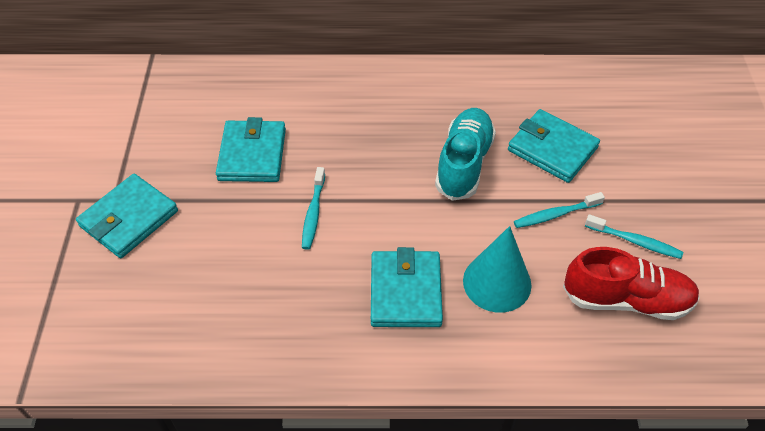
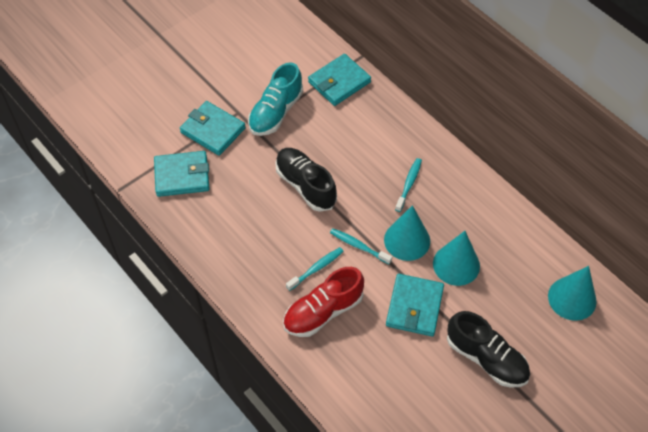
black shoe: none = 0 -> [275,148,337,212] [447,311,530,388] = 2
turquoise cone: [463,226,531,313] = 1 -> [384,205,430,261] [433,231,480,286] [548,266,597,321] = 3

